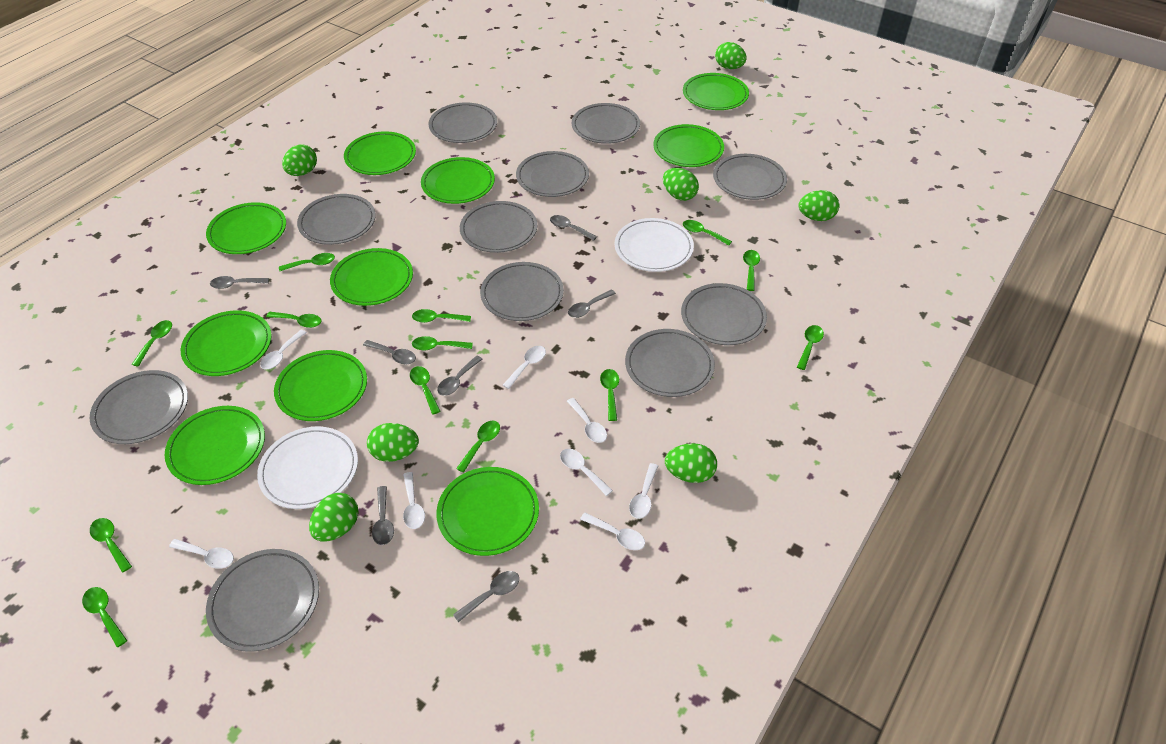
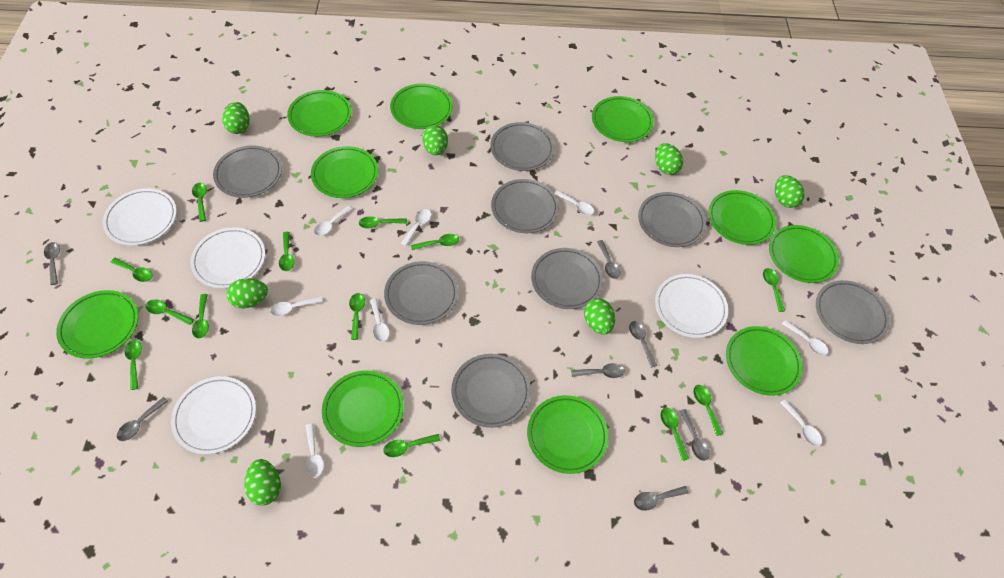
grey plate: [89,370,188,444] [206,549,319,652] [297,194,376,245] [428,102,497,143] [460,201,537,253] [480,262,564,321] [516,151,589,197] [572,103,640,144] [625,329,715,397] [681,283,767,345] [713,154,787,200] = 11 -> [213,145,282,198] [384,261,458,325] [451,354,531,428] [490,122,554,171] [491,179,559,233] [531,248,603,309] [638,192,706,247] [816,280,890,344] = 8
white plate: [257,426,358,509] [614,218,694,272] = 2 -> [103,188,177,245] [171,376,256,454] [190,227,265,288] [655,274,728,338] = 4

